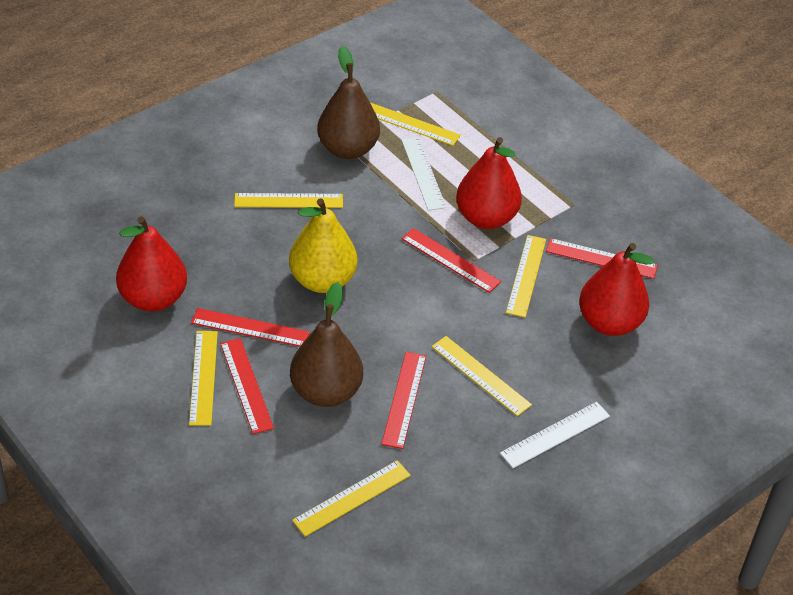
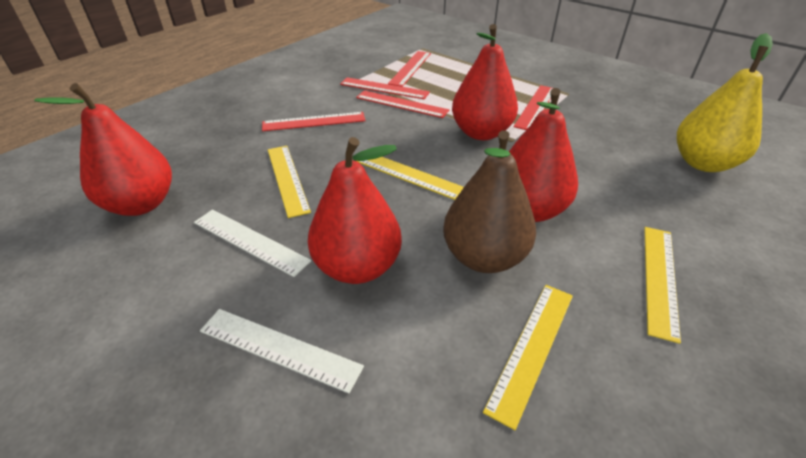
brown pear: [290,282,363,407] [317,46,380,159] = 2 -> [443,130,536,273] = 1
red pear: [116,216,187,312] [456,137,522,229] [579,243,654,336] = 3 -> [35,83,172,216] [308,137,402,284] [452,24,518,140] [509,88,578,222] = 4
yellow ruler: [189,331,218,426] [234,193,343,208] [292,460,411,537] [370,103,461,146] [432,336,532,416] [506,235,546,318] = 6 -> [268,146,311,218] [357,157,464,200] [483,285,573,430] [644,227,681,344] = 4

